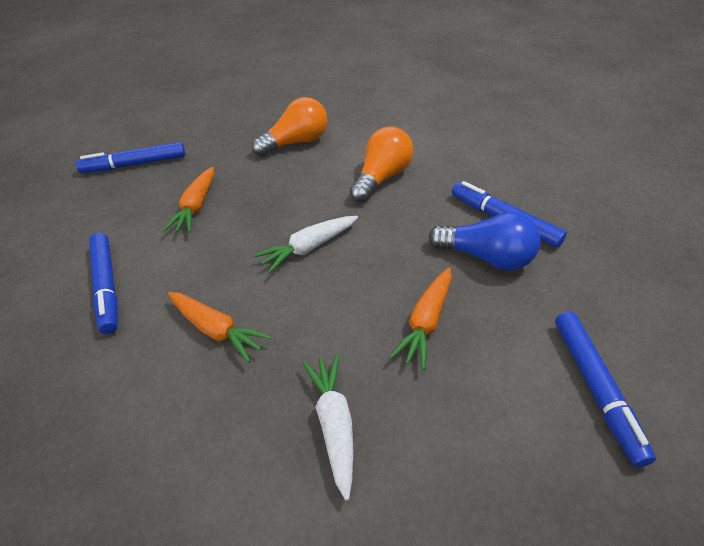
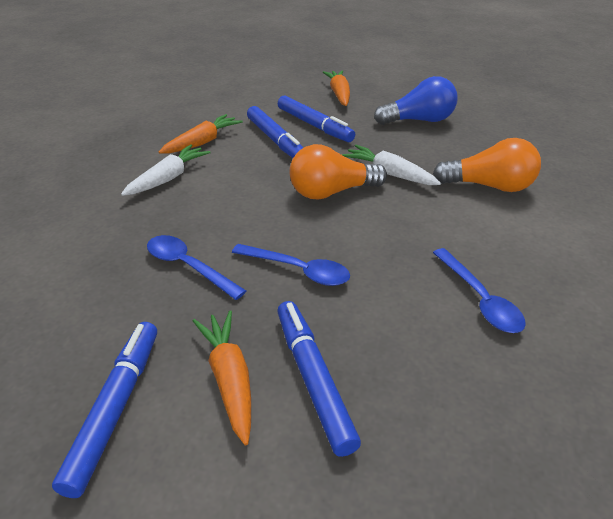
blue spoon: none = 0 -> [147,235,246,300] [232,244,350,286] [433,248,526,333] = 3

